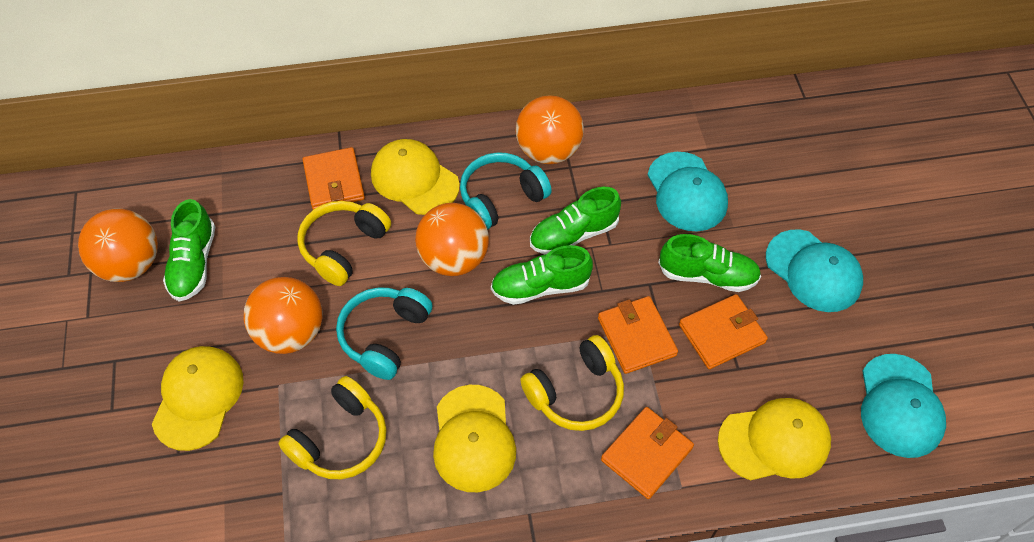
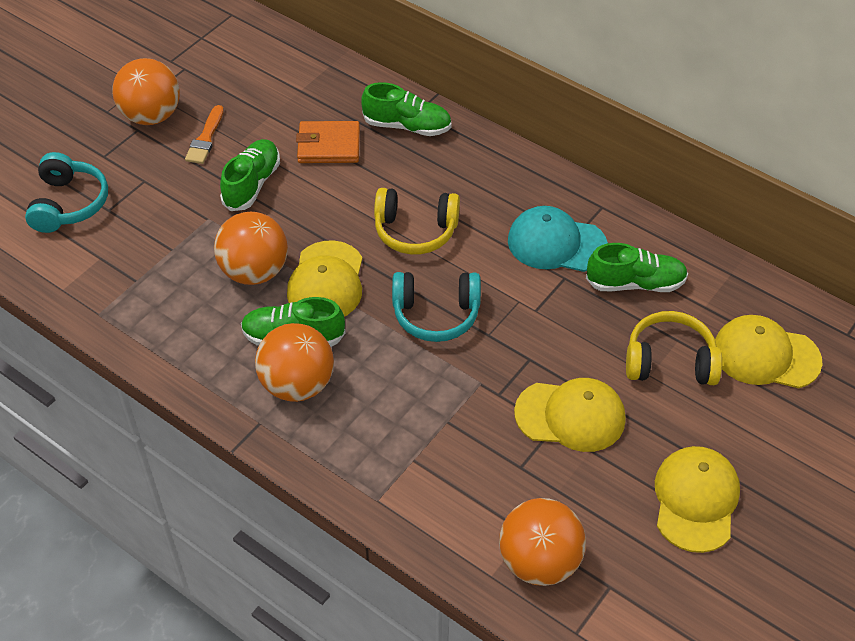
orange brush: none = 0 -> [185,105,224,164] = 1
orange wallet: [303,147,365,210] [598,296,678,374] [601,407,694,499] [679,294,768,369] = 4 -> [296,121,360,163] = 1
turquoise cap: [648,152,728,231] [766,229,863,312] [861,354,946,458] = 3 -> [508,206,608,272] = 1
yellow headphones: [278,376,387,479] [298,201,391,286] [520,335,624,431] = 3 -> [374,188,460,255] [626,311,722,385] = 2

